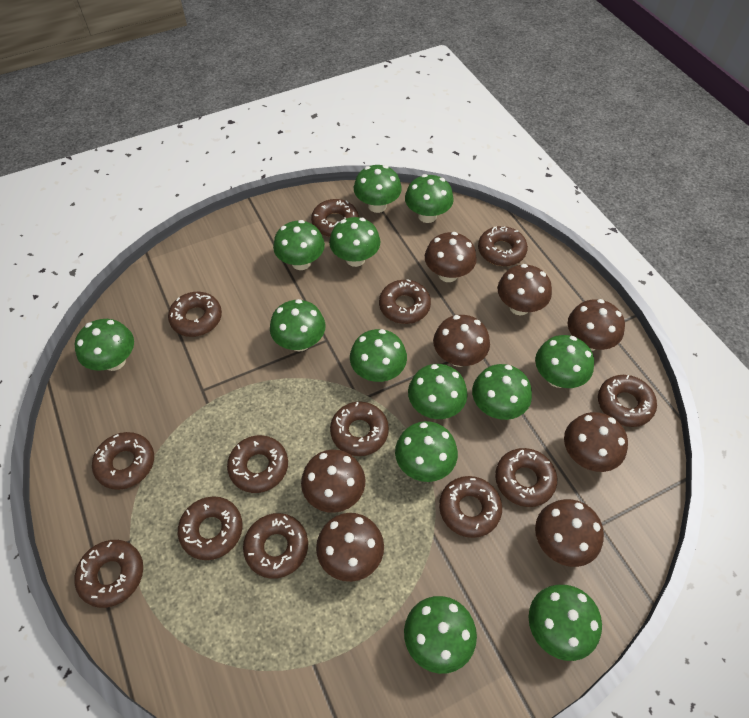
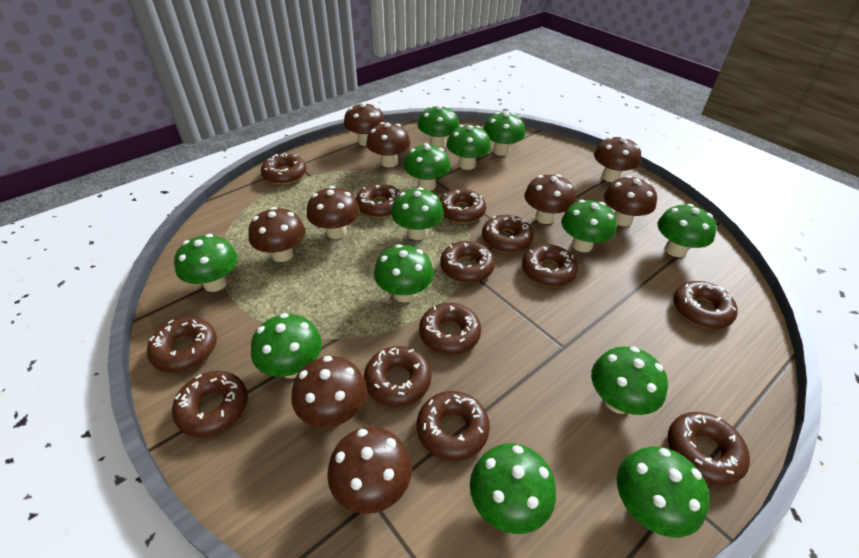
brown mushroom: [301,450,365,513] [316,513,384,582] [425,232,477,282] [433,315,490,367] [498,264,552,315] [535,499,604,567] [564,412,628,472] [568,299,625,351] = 8 -> [248,207,305,262] [292,356,367,427] [307,186,360,239] [327,427,412,514] [344,102,386,146] [366,122,410,167] [524,174,576,224] [594,137,641,182] [604,175,657,227] = 9

